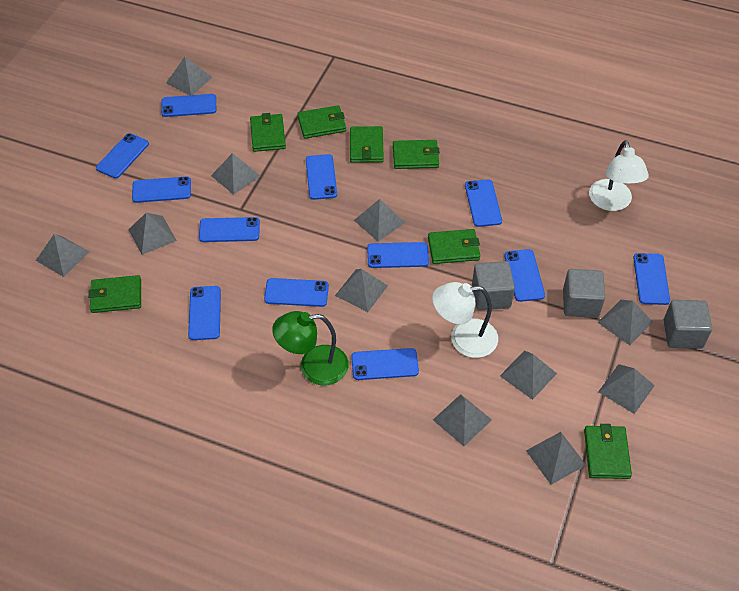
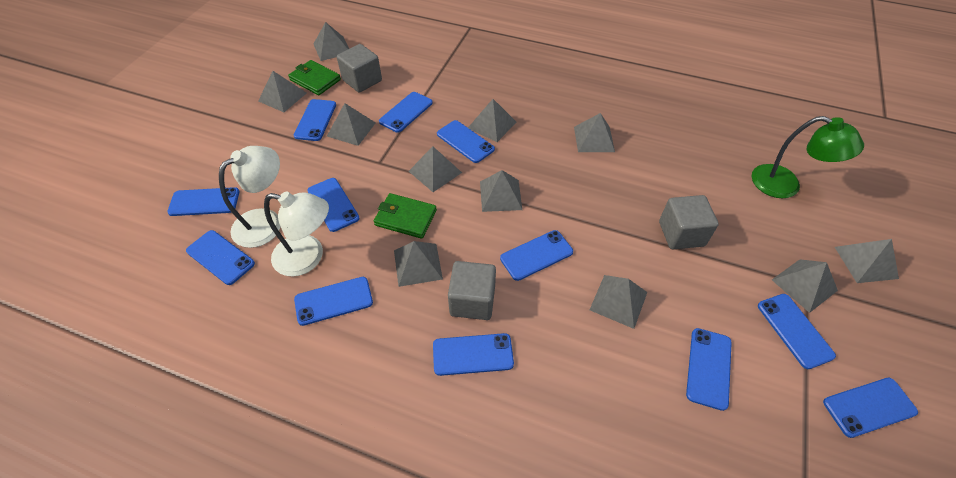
green wallet: [88,275,141,313] [250,113,286,152] [297,105,346,139] [350,126,384,163] [393,140,440,169] [428,229,480,264] [584,424,632,479] = 7 -> [288,60,341,95] [374,193,437,239] = 2

